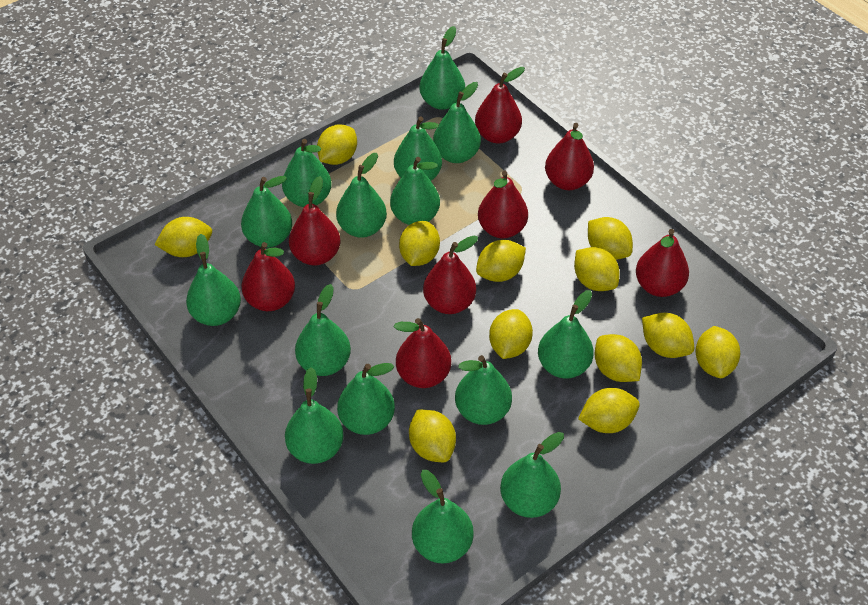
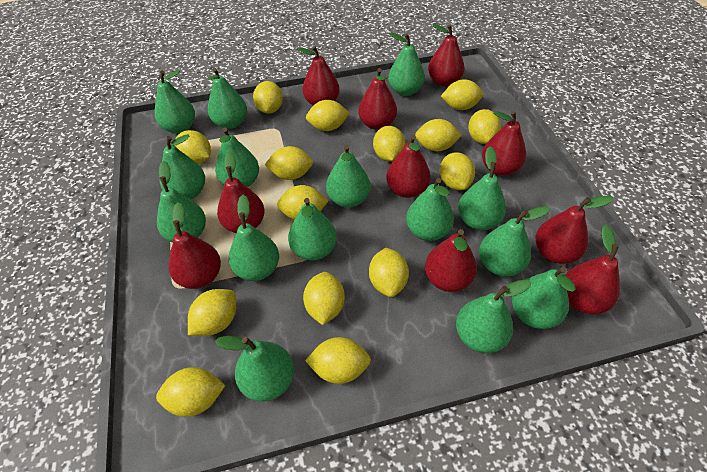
red pear: [242,242,295,311] [289,176,340,265] [394,318,451,388] [423,235,478,314] [475,67,525,143] [478,171,528,239] [545,123,594,190] [636,229,689,297] = 8 -> [168,202,221,289] [217,151,265,233] [296,46,340,105] [358,68,397,130] [386,135,431,198] [425,229,477,292] [428,24,464,87] [482,111,526,176] [536,196,614,264] [565,224,620,314] = 10
yellow lemon: [155,217,212,257] [317,125,357,165] [399,221,440,266] [409,410,456,462] [476,240,526,282] [489,309,533,359] [574,247,620,291] [578,388,640,433] [588,217,633,260] [595,334,642,382] [642,313,694,358] [695,326,740,378] = 12 -> [156,367,225,417] [175,130,211,164] [188,289,236,336] [253,81,283,114] [265,146,313,180] [277,185,329,220] [303,272,345,325] [305,337,371,384] [306,100,350,131] [369,248,409,297] [373,126,406,161] [415,119,462,151] [440,152,475,190] [441,79,483,110] [468,109,501,144] = 15

